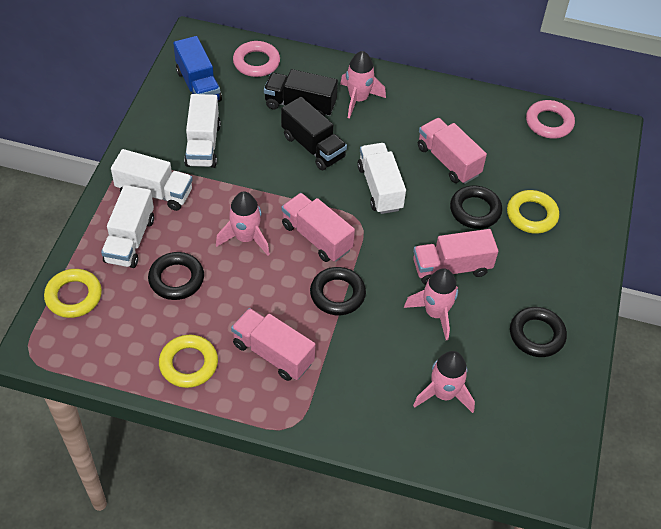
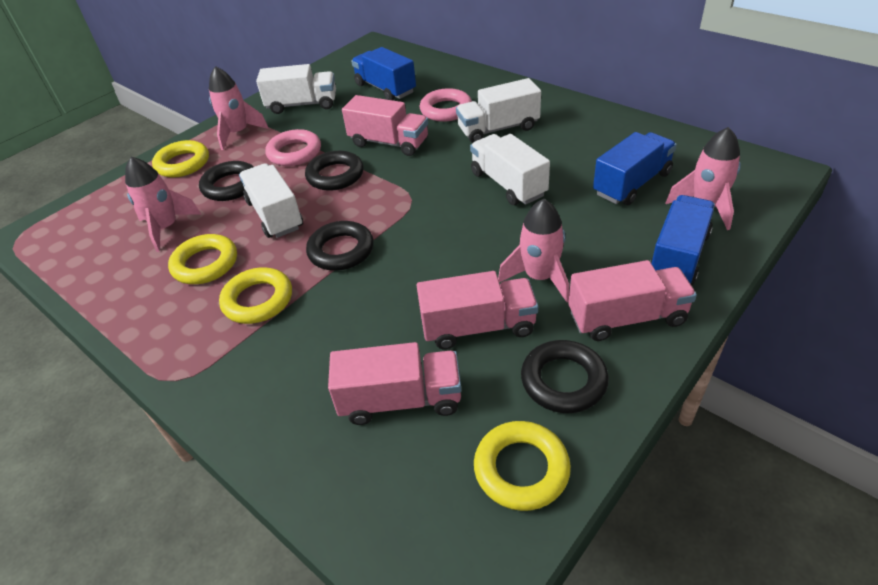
black truck: [264,69,338,117] [281,97,347,170] = 2 -> none = 0
blue truck: [173,36,222,102] = 1 -> [351,47,416,100] [593,132,677,205] [650,195,715,286] = 3
yellow ring: [44,269,102,318] [159,335,218,388] [507,190,559,234] = 3 -> [152,140,209,177] [168,234,237,284] [219,267,292,324] [474,421,571,511] = 4

